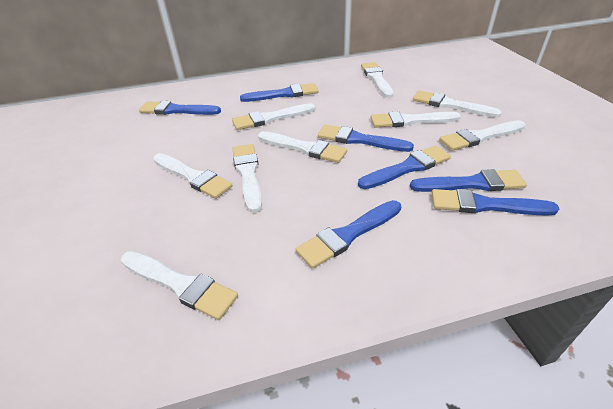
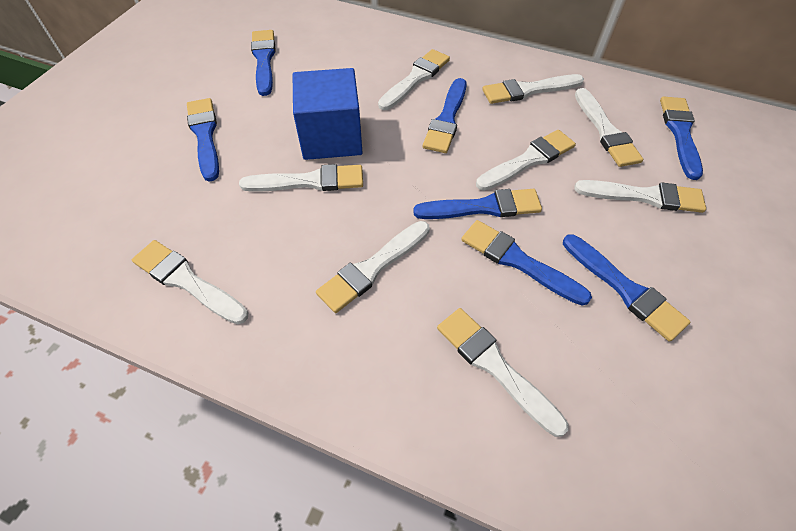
blue cube: none = 0 -> [293,68,363,160] = 1

